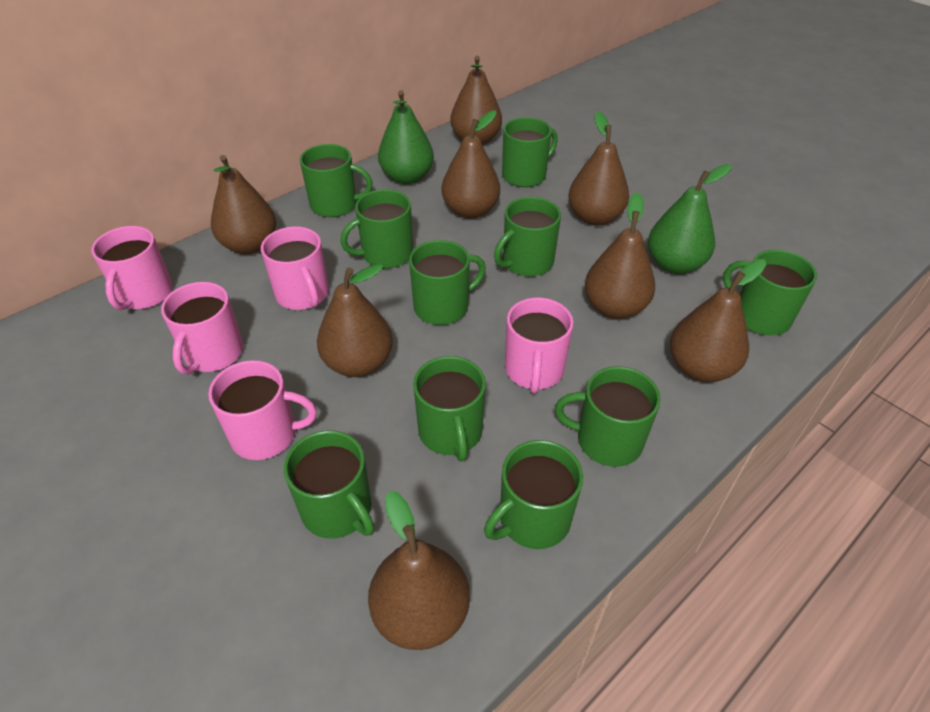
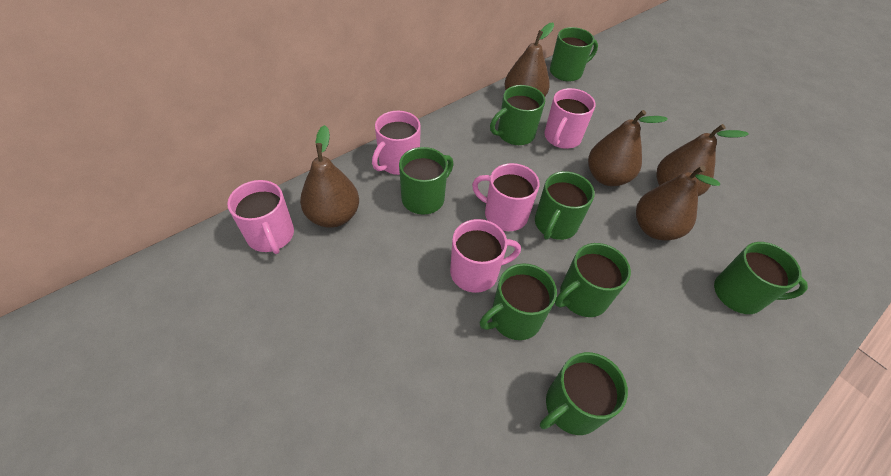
brown pear: [211,155,276,254] [317,264,393,377] [368,491,470,650] [441,110,500,219] [450,56,502,145] [569,111,629,226] [585,193,655,319] [670,259,766,382] = 8 -> [300,125,359,228] [504,23,554,97] [588,110,668,186] [636,166,721,241] [656,124,749,196] = 5
green mug: [284,430,374,539] [300,144,373,217] [340,189,413,268] [409,240,486,325] [413,356,486,461] [484,440,583,549] [494,197,561,276] [502,117,558,187] [555,366,661,467] [723,250,817,336] = 10 -> [399,147,454,215] [480,264,557,340] [490,85,545,145] [535,171,595,240] [540,352,628,435] [550,27,598,81] [555,243,631,317] [714,242,808,314] = 8
green pear: [378,90,434,184] [648,164,732,274] = 2 -> none = 0

